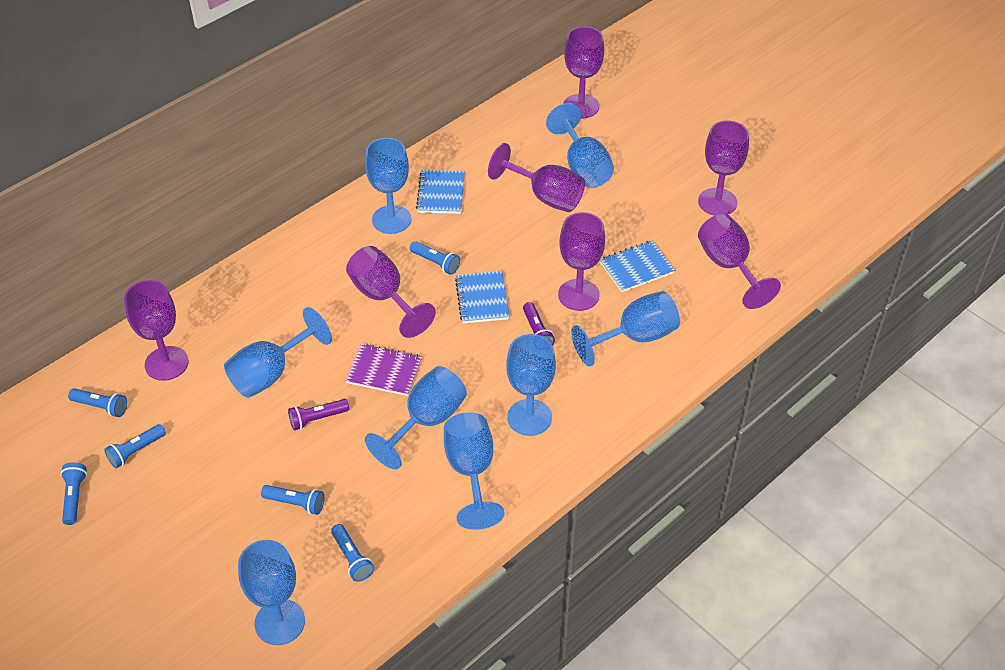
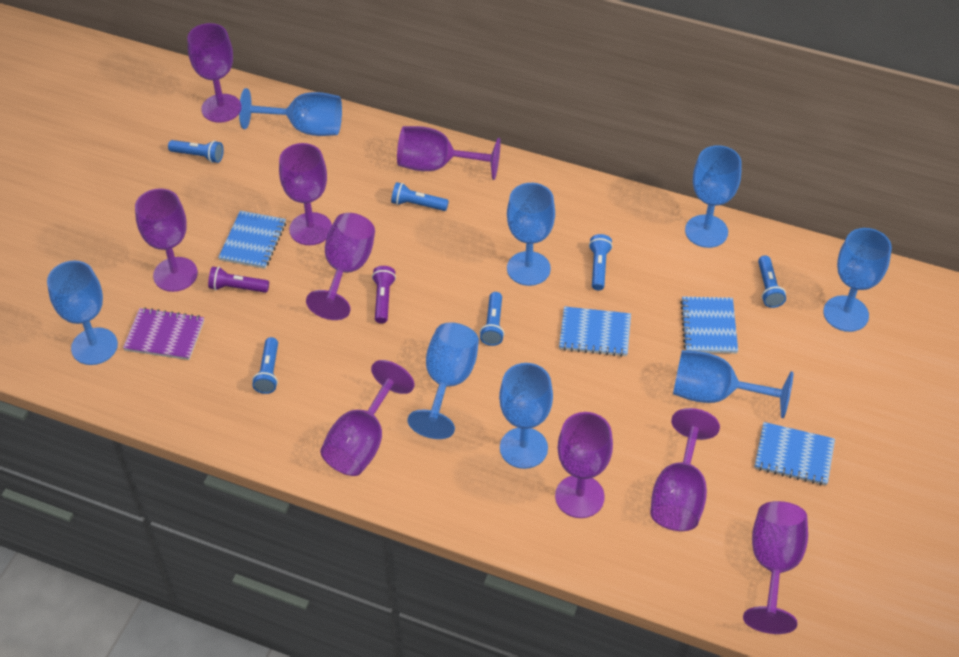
blue notebook: [416,170,465,214] [455,271,510,323] [600,241,675,292] = 3 -> [218,211,286,269] [559,306,631,357] [680,297,738,354] [754,422,835,485] = 4
purple goblet: [124,280,189,381] [346,246,436,338] [488,143,585,212] [558,212,605,311] [563,26,604,119] [698,120,749,216] [698,214,781,309] = 7 -> [135,188,198,292] [187,23,240,123] [279,143,332,245] [306,213,375,320] [320,360,414,476] [397,126,501,180] [555,412,613,518] [650,408,720,531] [743,501,808,634] = 9

